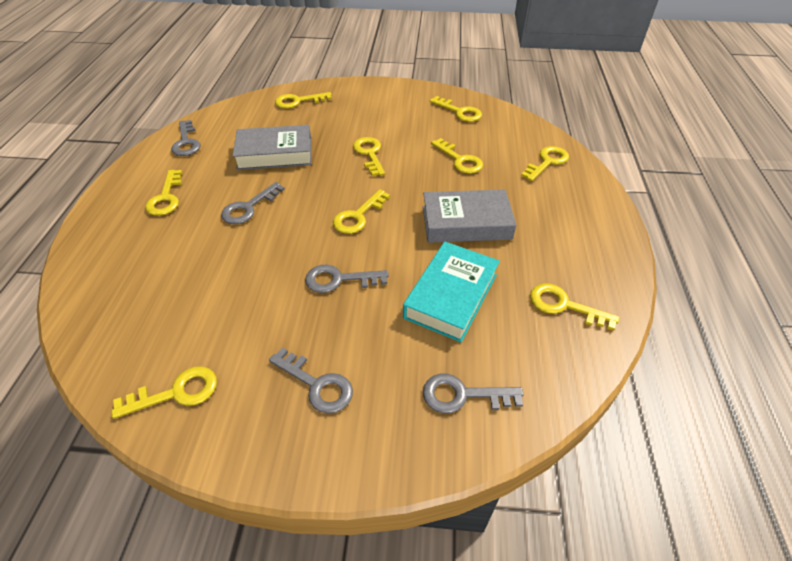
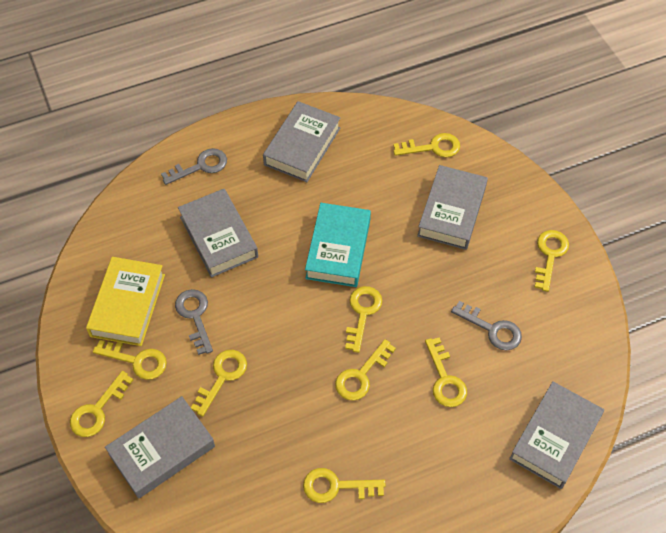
grey book: [233,125,312,170] [423,190,516,243] = 2 -> [105,396,215,499] [178,189,258,278] [263,101,341,182] [417,165,488,250] [509,382,604,489] = 5
grey key: [171,120,201,156] [221,182,285,224] [269,348,353,413] [305,264,389,293] [423,373,524,413] = 5 -> [161,148,227,185] [175,289,213,355] [451,301,522,350] = 3
yellow book: none = 0 -> [86,257,165,346] = 1

